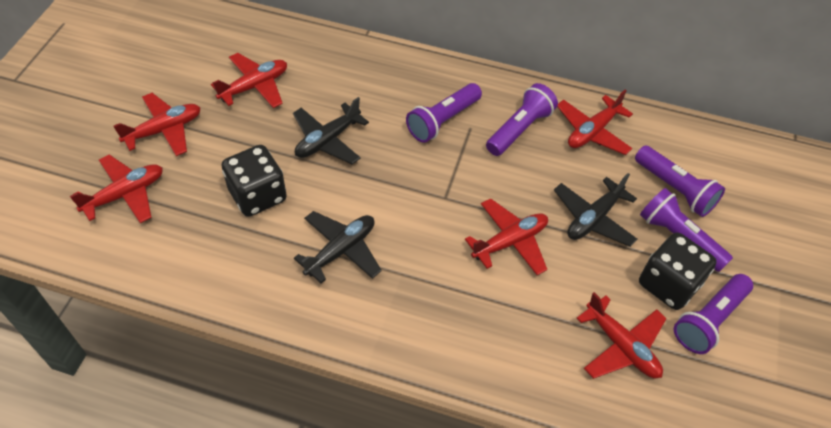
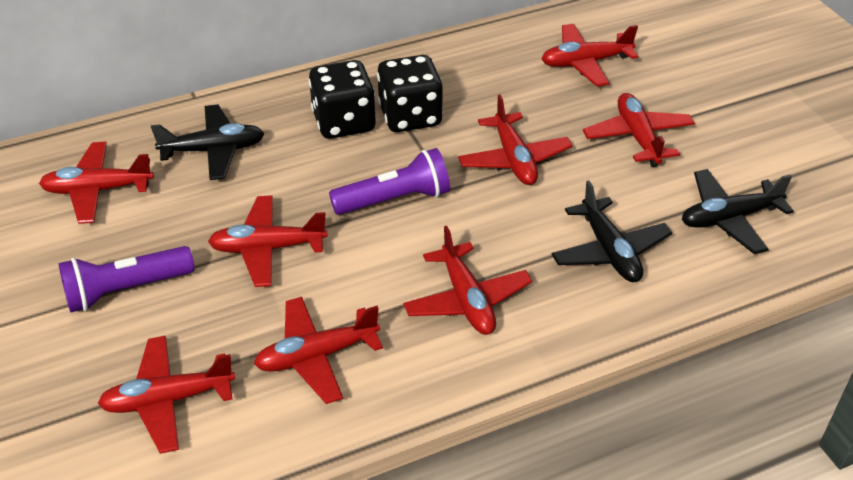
purple flashlight: [406,83,482,143] [486,83,558,156] [635,145,725,217] [640,188,733,272] [674,274,753,354] = 5 -> [58,246,195,313] [329,148,450,215] = 2
red plane: [70,154,163,223] [113,93,201,156] [211,53,287,108] [465,198,548,275] [557,90,633,155] [577,292,667,379] = 6 -> [39,142,154,224] [98,335,235,454] [208,195,328,287] [254,297,383,404] [403,226,532,335] [458,95,572,185] [542,24,638,86] [583,93,695,167] = 8

